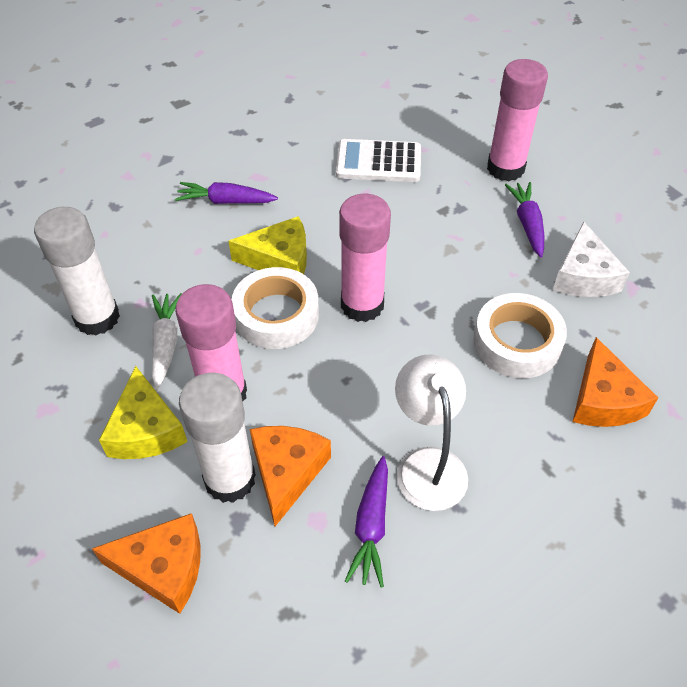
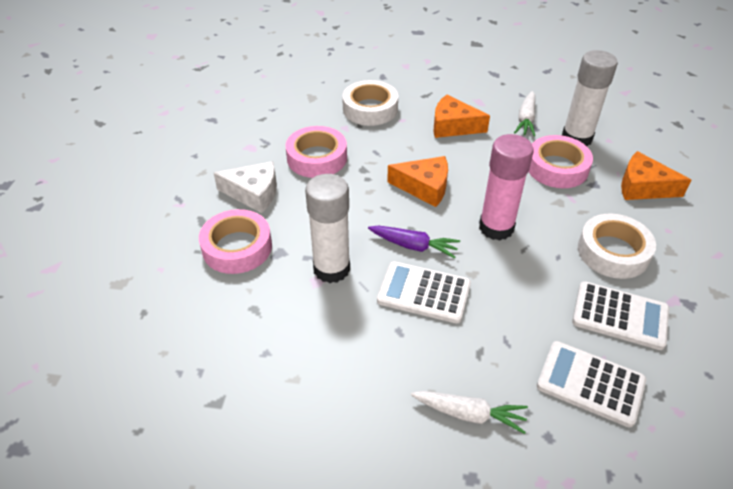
pink glue stick: [175,284,247,401] [339,194,391,322] [487,59,548,181] = 3 -> [479,134,534,241] = 1
pink tape: none = 0 -> [199,209,272,274] [286,126,347,178] [529,135,593,188] = 3
purple carrot: [175,182,278,204] [345,456,388,588] [505,182,544,257] = 3 -> [368,225,460,259] = 1
white calculator: [336,139,421,182] = 1 -> [377,261,471,323] [537,341,646,428] [572,281,669,350] = 3
white carrot: [152,293,182,389] = 1 -> [411,391,528,434] [514,91,535,136] = 2
white lamp: [395,354,468,511] = 1 -> none = 0
yellow cheese: [99,366,187,459] [229,216,307,274] = 2 -> none = 0

